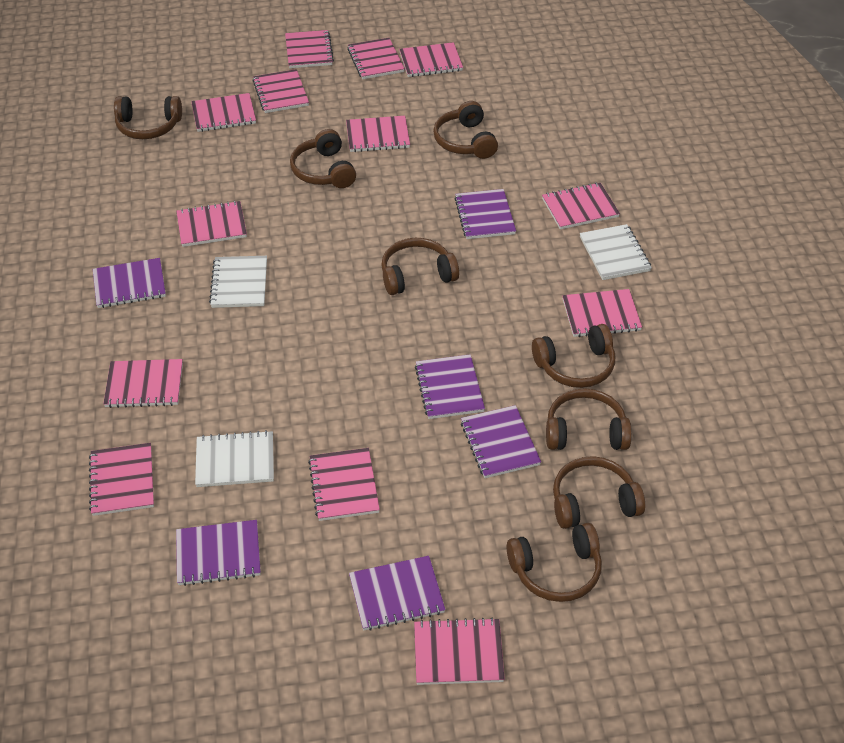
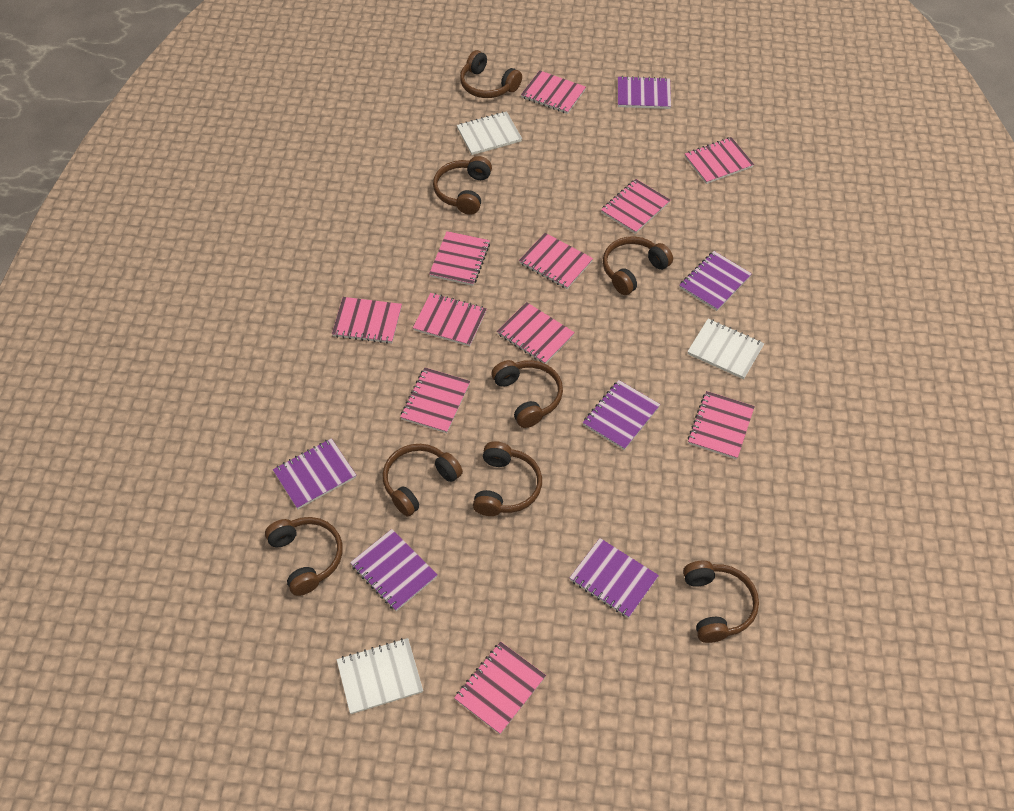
pink notebook: [89,443,154,516] [103,359,183,408] [176,201,247,247] [191,93,256,132] [253,69,309,113] [285,30,334,68] [308,448,380,521] [346,116,410,152] [347,38,405,79] [399,42,463,77] [414,617,505,685] [542,182,620,230] [562,289,642,337] = 13 -> [332,297,402,344] [400,368,470,433] [413,293,487,346] [429,231,490,286] [454,642,546,734] [497,302,575,364] [519,233,593,289] [521,70,586,114] [601,179,670,234] [685,137,754,184] [688,391,755,459] = 11

